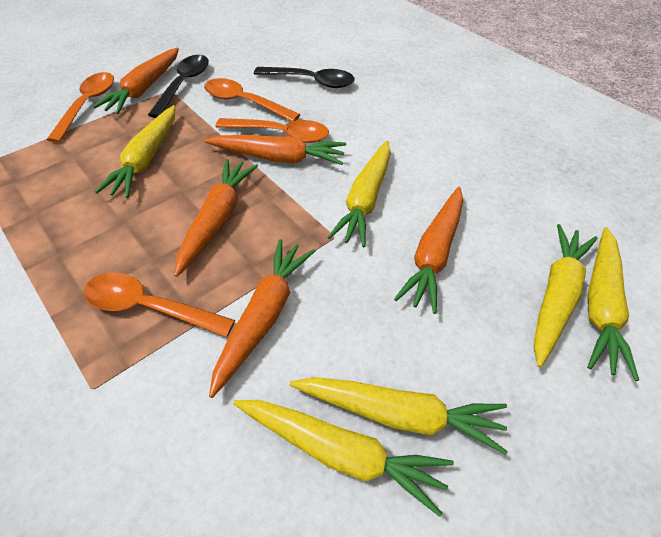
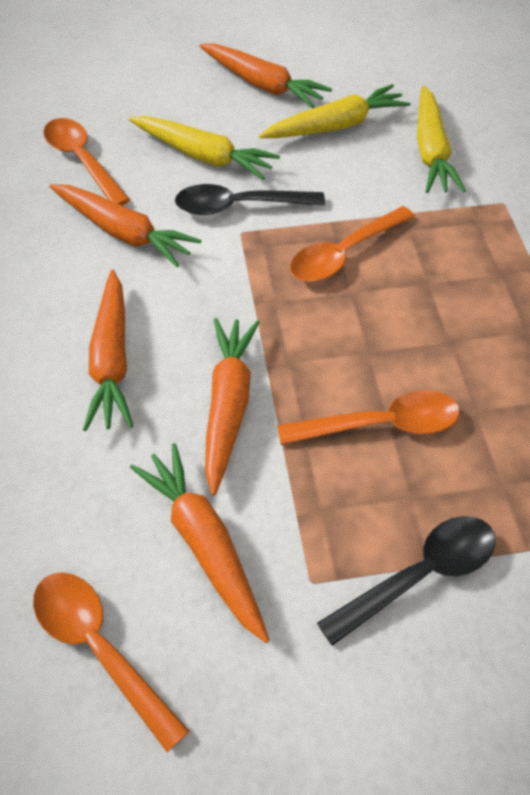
yellow carrot: [95,105,175,198] [233,400,454,517] [290,377,508,455] [327,140,391,247] [534,224,598,367] [587,227,639,381] = 6 -> [129,116,280,180] [259,84,411,138] [417,85,466,193] = 3

